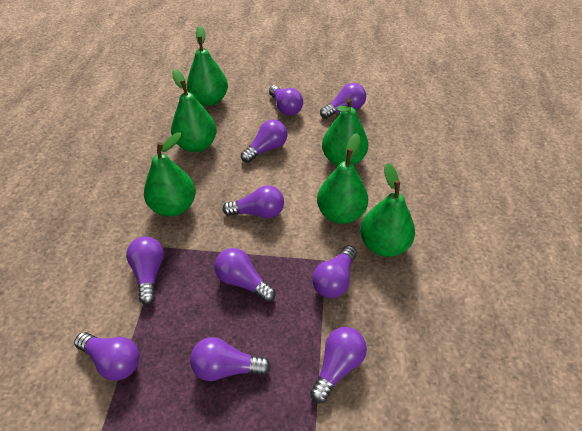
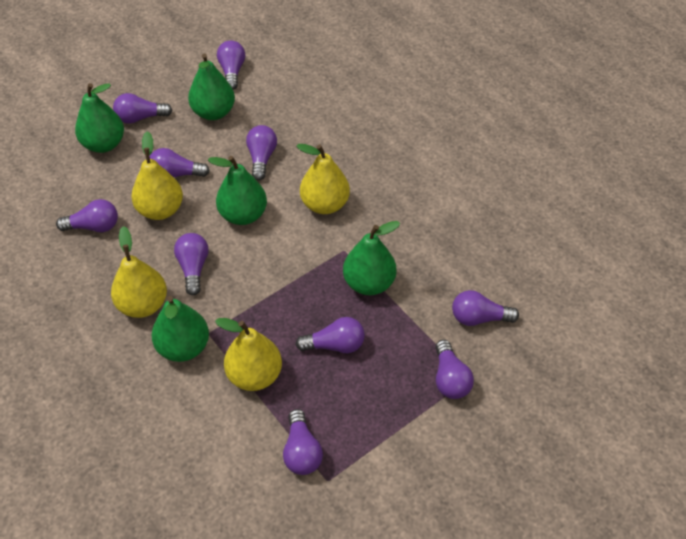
green pear: [144,132,196,216] [171,69,217,152] [187,26,228,106] [317,133,368,224] [322,98,368,166] [360,163,415,257] = 6 -> [75,83,124,153] [152,296,209,362] [188,53,235,120] [208,156,267,225] [343,221,400,295] = 5
yellow pear: none = 0 -> [111,226,167,318] [131,131,183,220] [215,318,282,391] [297,144,350,214] = 4

